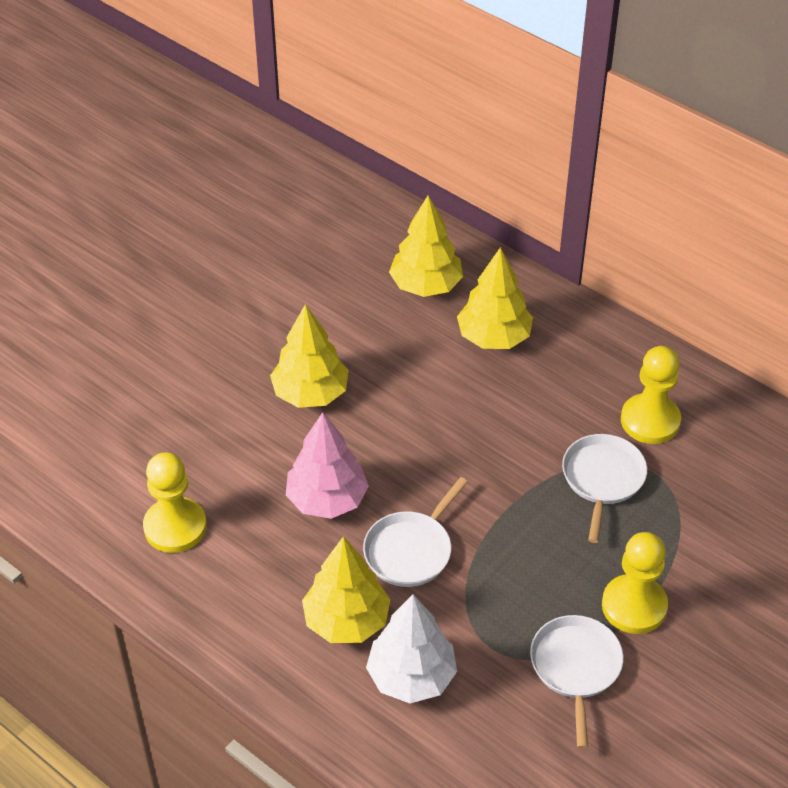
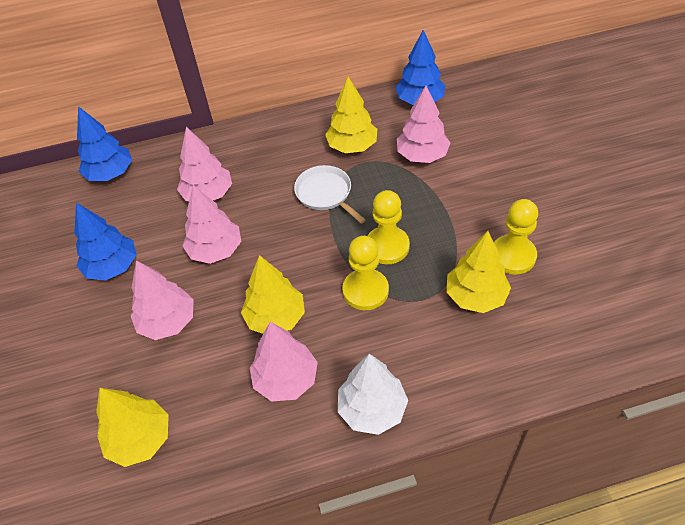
blue tree: none = 0 -> [74,203,137,280] [77,106,132,181] [396,30,446,105] = 3
pink tree: [286,412,369,519] = 1 -> [131,260,194,340] [177,127,232,202] [183,185,241,264] [250,322,318,402] [397,86,450,163] = 5
white pan: [363,477,468,587] [530,615,623,749] [562,434,647,543] = 3 -> [294,165,366,224] = 1

